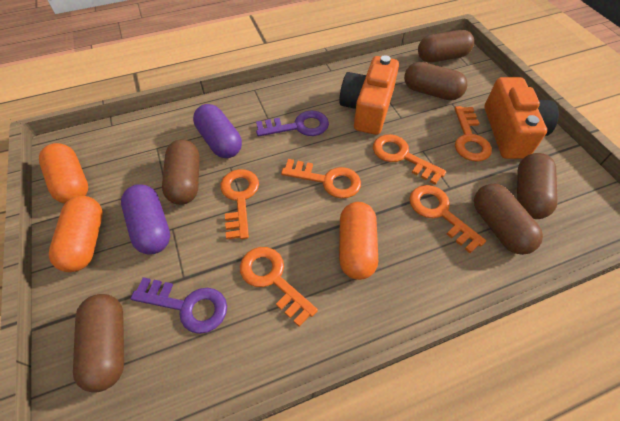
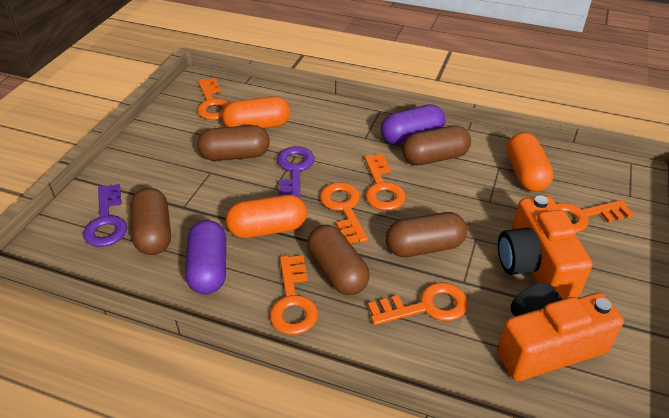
brown capsule: [73,294,124,393] [162,140,200,205] [404,62,467,101] [418,30,474,63] [474,184,543,255] [517,153,558,219] = 6 -> [130,188,171,255] [197,125,270,161] [307,225,370,295] [385,212,467,257] [402,125,471,165] = 5

